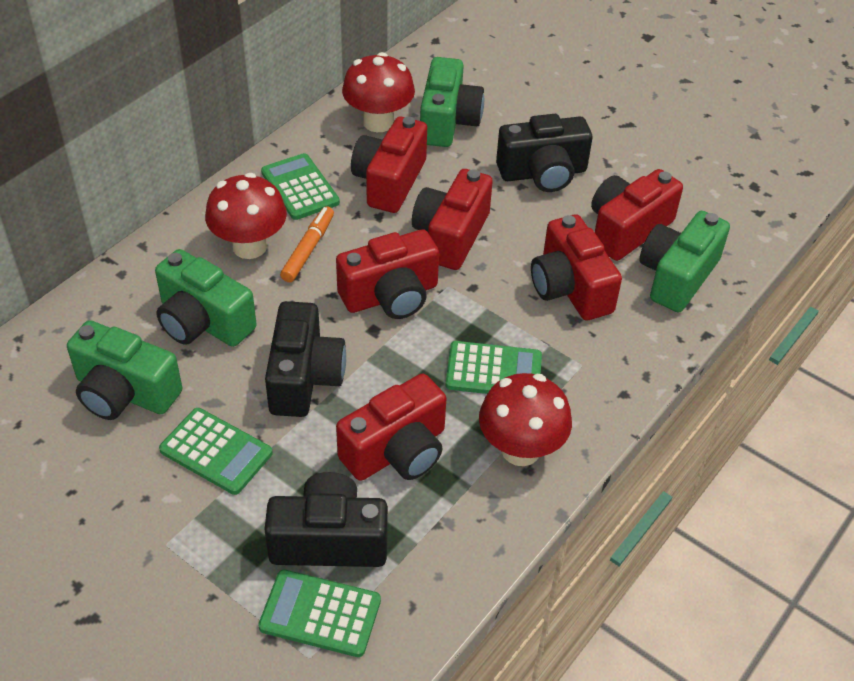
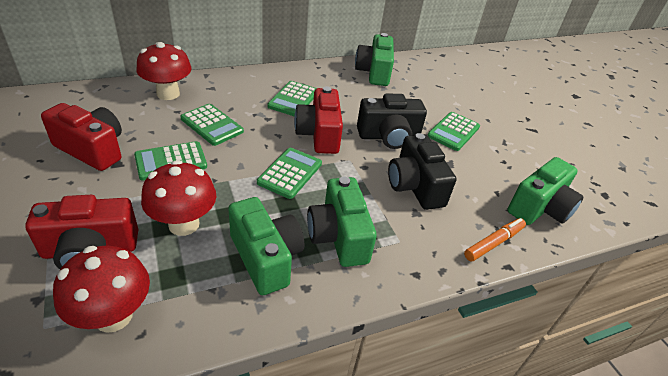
black camera: [264,472,388,567] [265,301,346,417] [496,114,592,192] = 3 -> [357,94,427,149] [388,133,456,210] = 2
green calculator: [159,408,273,495] [258,570,381,657] [261,153,340,220] [446,341,542,394] = 4 -> [134,141,207,181] [180,104,244,146] [257,148,322,199] [268,81,317,116] [428,112,480,151] = 5
red camera: [336,229,439,319] [336,373,446,481] [351,117,427,213] [412,169,493,270] [531,214,622,321] [591,169,683,261] = 6 -> [25,195,138,269] [41,103,122,171] [294,86,343,154] = 3

